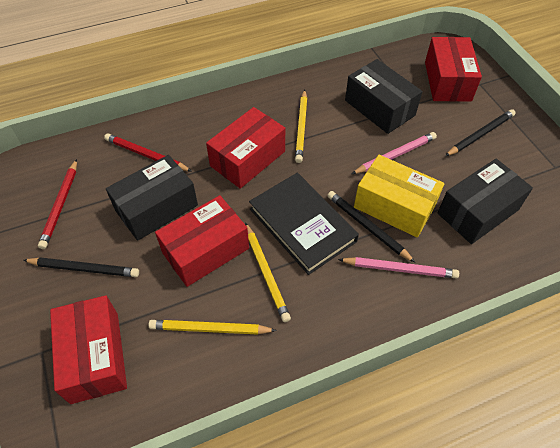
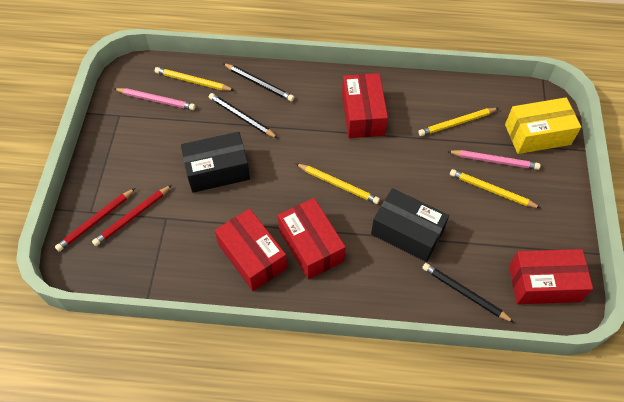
black book: [249,173,359,275] = 1 -> none = 0
black box: [106,155,198,241] [345,59,422,134] [438,159,533,244] = 3 -> [181,132,250,193] [371,188,449,262] = 2
yellow pencil: [148,320,277,335] [245,222,291,322] [295,90,307,163] = 3 -> [155,67,235,91] [295,163,380,204] [418,108,499,136] [450,169,541,208] = 4

